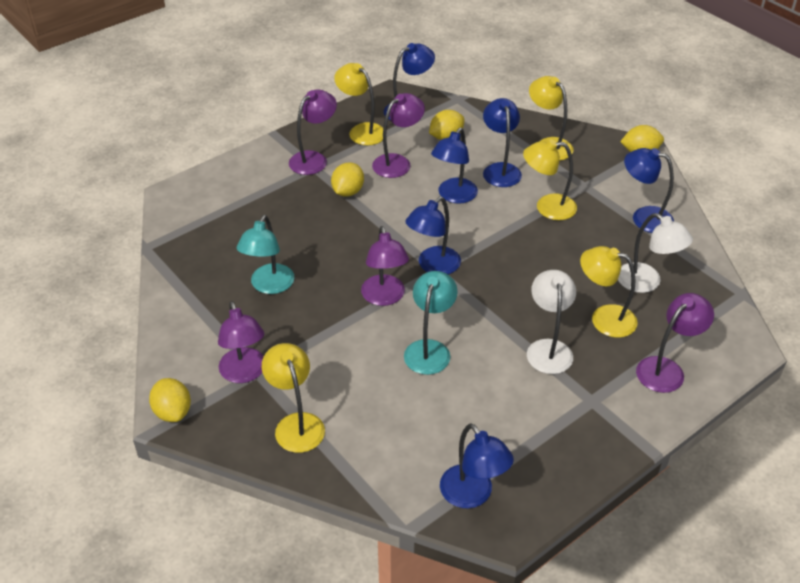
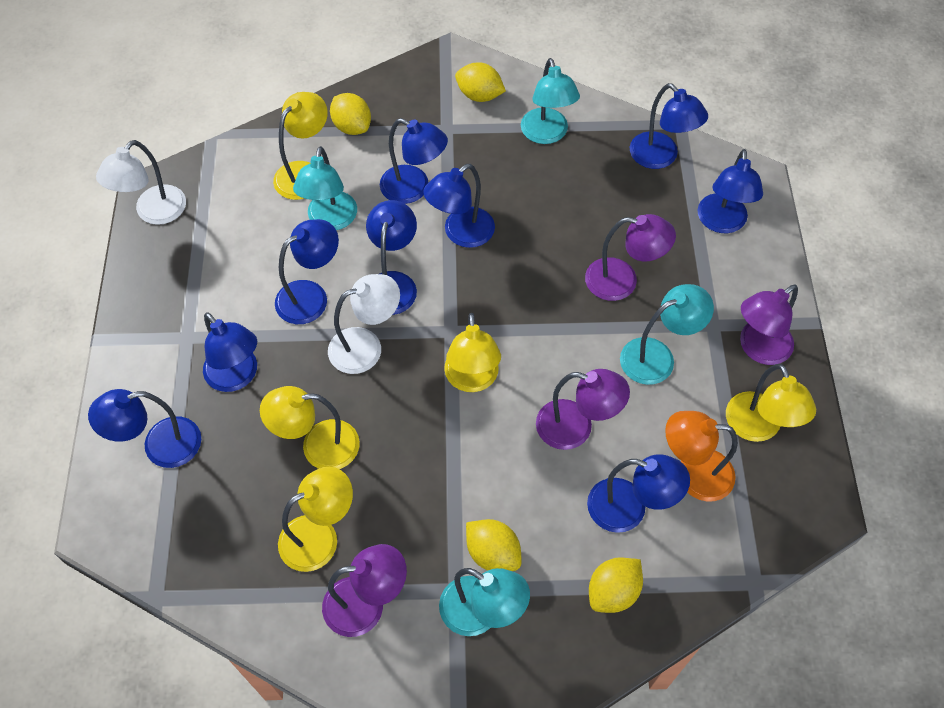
blue lamp: [384,43,435,120] [405,197,461,274] [431,128,478,204] [440,423,514,509] [483,98,522,187] [624,148,674,233] = 6 -> [88,389,201,468] [203,312,257,392] [275,219,339,324] [366,200,417,315] [380,118,448,204] [423,164,495,248] [587,454,690,533] [630,83,708,169] [698,149,763,233] = 9
orange lamp: none = 0 -> [665,411,738,502] = 1
purple lamp: [218,301,264,383] [289,89,337,175] [361,226,409,306] [372,93,425,178] [636,293,714,393] = 5 -> [322,544,407,637] [536,369,630,450] [585,214,676,301] [740,284,798,365] = 4
turquoise lamp: [237,215,294,294] [404,271,458,375] = 2 -> [293,146,357,230] [439,568,530,636] [521,58,580,144] [620,284,714,385] = 4

